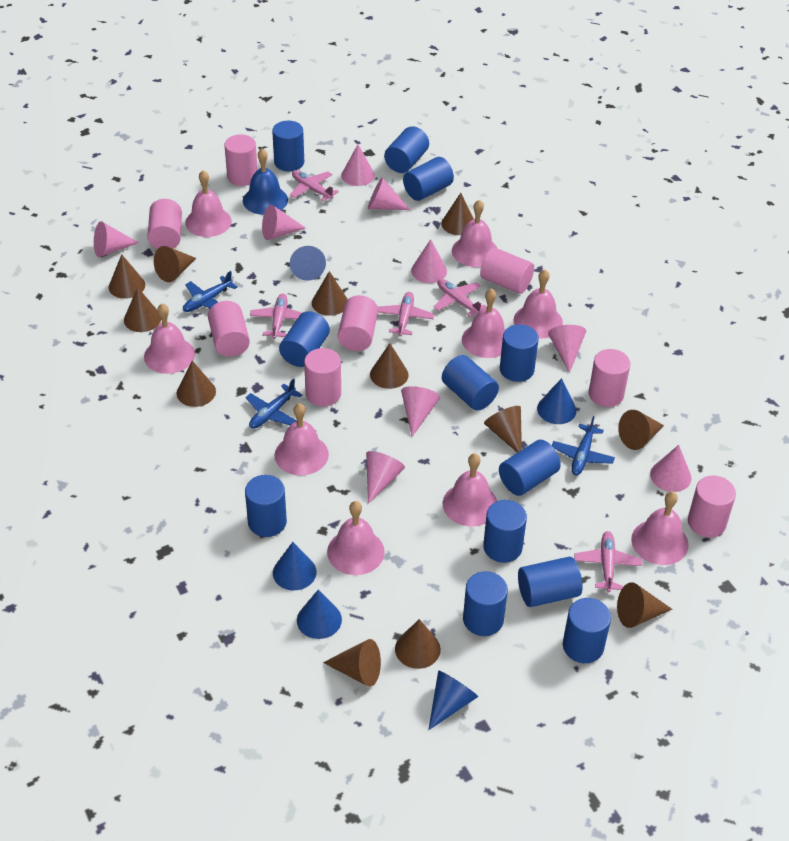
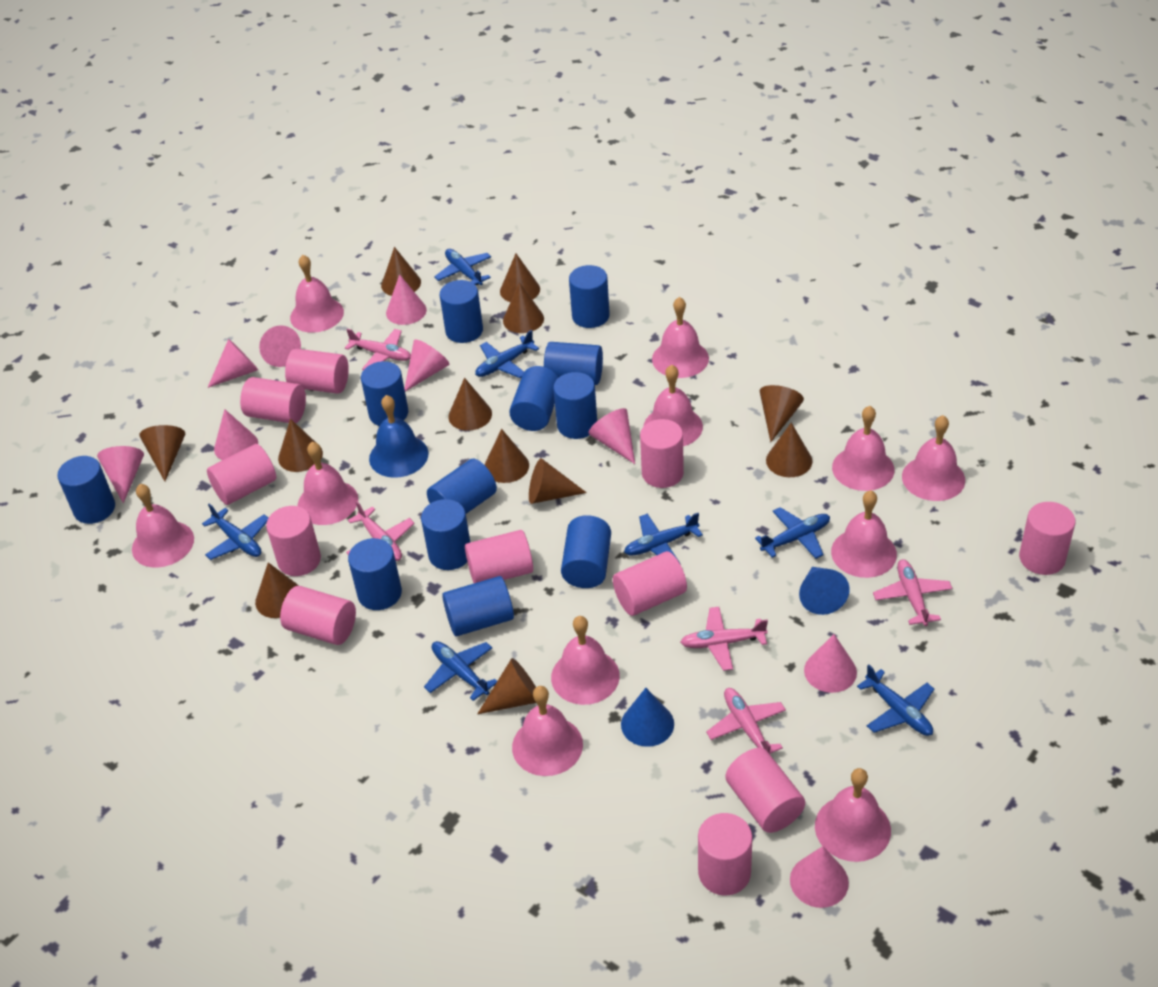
blue cone: [273,542,317,591] [290,246,326,281] [297,590,342,639] [428,670,478,730] [537,378,577,424] = 5 -> [621,688,674,747] [799,567,850,615] = 2
blue plane: [183,271,237,312] [246,378,302,429] [552,416,615,475] = 3 -> [202,503,268,560] [424,641,497,701] [434,249,491,285] [475,330,539,378] [624,513,703,563] [755,507,830,559] [857,664,934,736] = 7
pink bell: [144,303,195,374] [185,170,232,237] [274,403,329,476] [327,501,385,575] [443,453,497,526] [452,200,497,267] [462,288,505,358] [513,269,563,339] [631,491,688,565] = 9 -> [132,484,194,568] [290,255,344,333] [297,442,358,525] [512,686,583,776] [551,616,620,705] [644,365,703,446] [652,297,709,378] [815,768,891,862] [831,490,897,578] [832,406,894,491] [902,415,965,501] = 11
pink cylinder: [147,199,182,249] [208,301,250,357] [225,134,258,186] [304,348,341,406] [338,295,378,351] [480,248,534,294] [589,349,630,407] [688,476,736,537] = 8 -> [207,444,276,505] [240,377,306,423] [266,506,321,576] [280,586,356,645] [285,349,349,394] [465,530,533,583] [613,551,687,616] [640,419,684,488] [698,813,752,896] [726,748,805,833] [1019,502,1076,575] = 11

